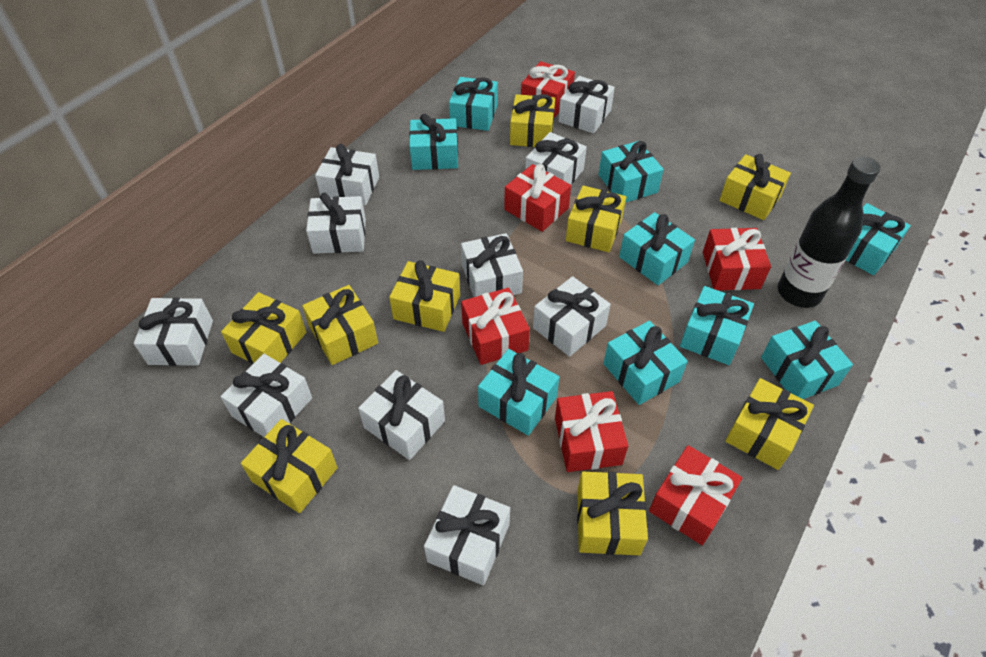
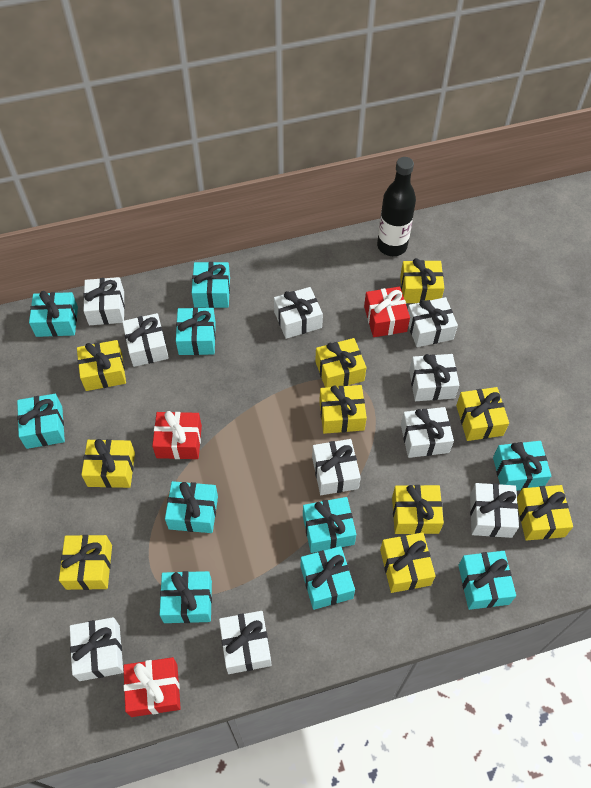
red gift: [461,288,530,365] [504,164,571,232] [521,61,575,118] [555,391,628,472] [649,445,742,545] [703,228,771,290] = 6 -> [123,657,181,717] [152,411,202,459] [364,287,410,337] = 3
turquoise gift: [409,114,458,170] [449,77,498,131] [478,349,560,436] [598,141,664,203] [603,321,688,405] [619,212,695,285] [680,286,754,365] [761,321,853,399] [846,203,911,275] = 9 -> [17,394,65,449] [29,291,78,337] [159,571,212,623] [165,481,218,533] [176,307,216,355] [192,262,230,308] [301,546,355,610] [303,497,356,553] [458,551,516,610] [493,441,551,491] = 10
yellow gift: [221,292,306,364] [241,419,338,513] [302,285,378,365] [389,260,460,332] [510,94,555,147] [566,186,626,252] [577,472,648,555] [719,154,791,220] [725,378,814,470] = 9 -> [59,535,112,590] [77,340,126,391] [81,439,135,488] [315,338,366,388] [319,385,367,434] [380,532,436,593] [392,485,444,534] [400,258,444,303] [456,387,509,441] [517,485,573,541] = 10

